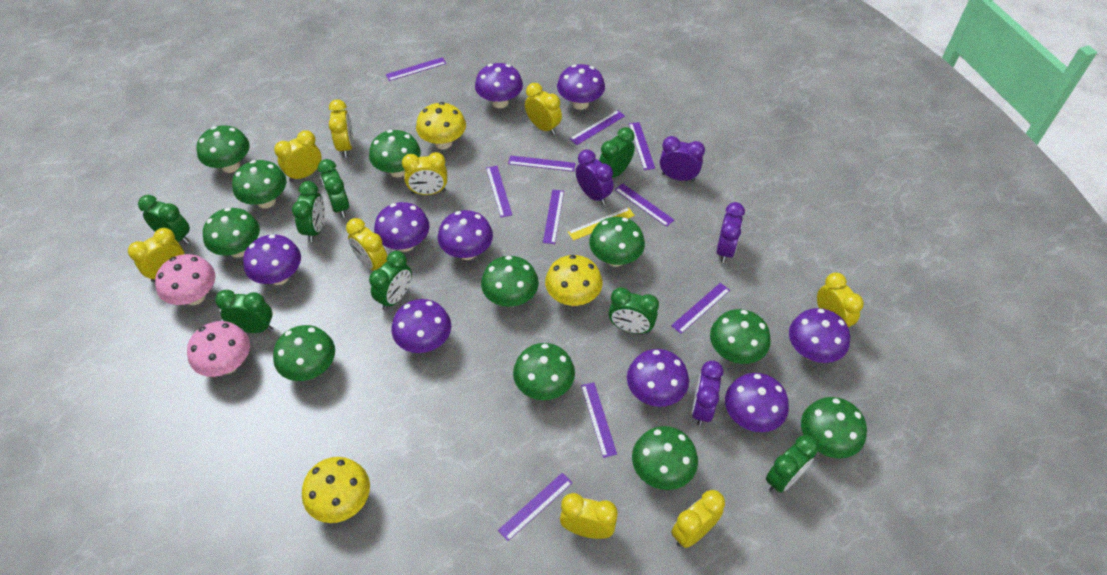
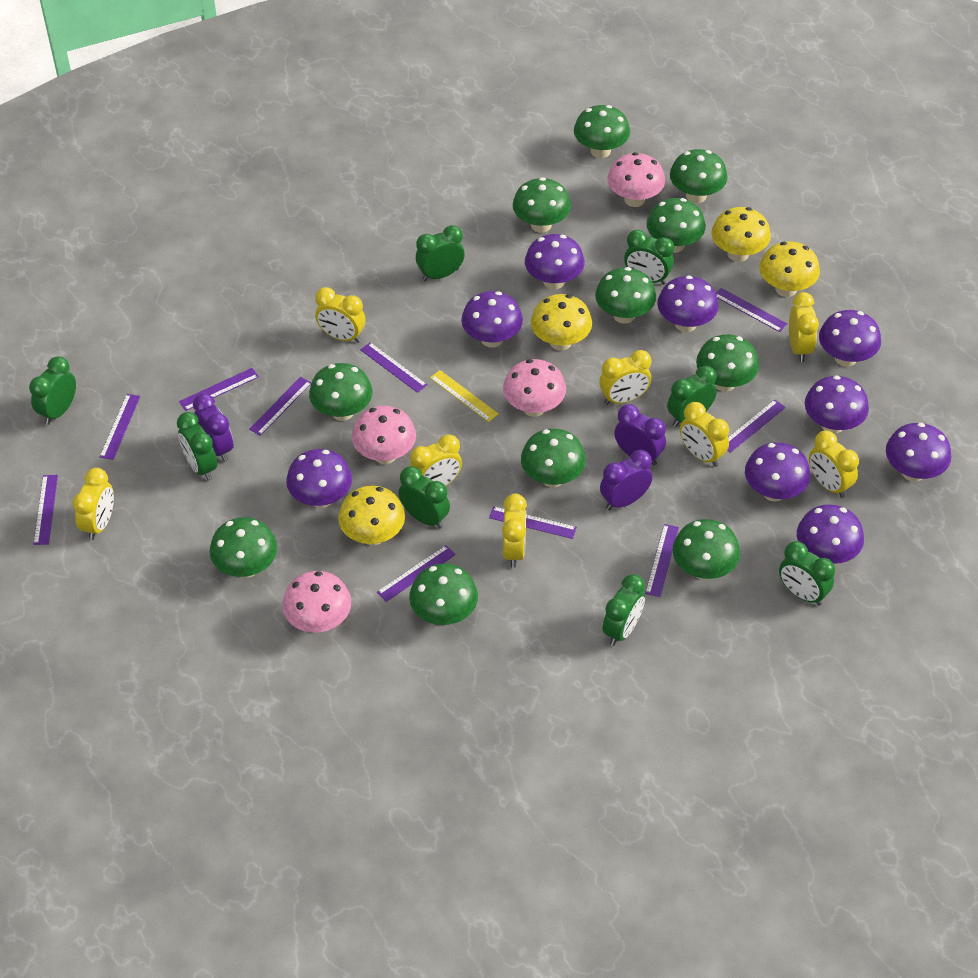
pink mushroom: [155,254,215,305] [187,321,250,377] = 2 -> [282,571,351,632] [352,406,416,464] [503,359,566,417] [607,152,665,207] = 4
purple clock: [576,150,614,205] [660,136,705,182] [692,361,723,426] [717,202,745,263] = 4 -> [193,393,234,462] [600,450,652,510] [614,404,666,466] = 3
yellow clock: [128,228,185,282] [274,130,321,182] [329,99,353,157] [346,218,387,271] [402,152,447,195] [525,83,562,135] [560,493,618,539] [671,490,725,548] [817,272,864,327] = 9 -> [73,468,114,540] [315,287,366,343] [410,434,462,486] [502,494,527,568] [599,350,651,405] [680,402,729,467] [789,292,819,362] [809,431,859,498] = 8
yellow mushroom: [302,457,370,523] [416,102,466,149] [545,255,603,306] = 3 -> [338,486,405,545] [531,294,592,351] [711,207,771,262] [760,241,820,297] = 4

